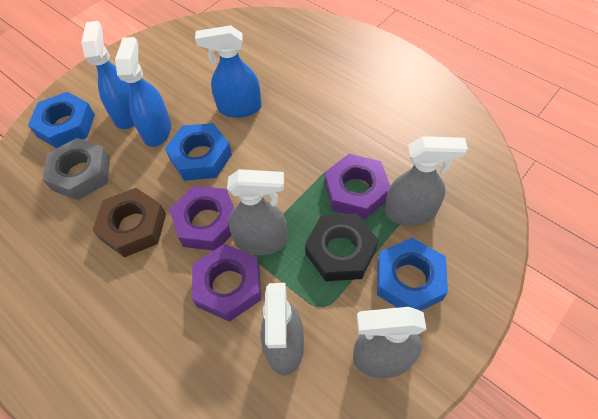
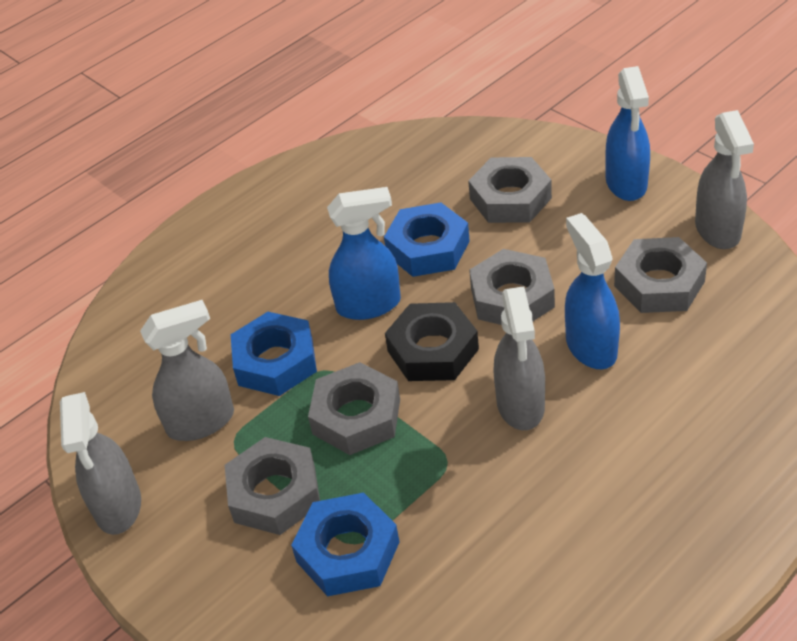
brown nut: [92,188,166,258] = 1 -> none = 0
grey nut: [42,138,110,200] = 1 -> [225,437,320,535] [308,362,400,455] [468,157,552,223] [469,249,555,325] [614,237,707,313] = 5
purple nut: [169,186,234,251] [192,244,261,322] [325,154,390,219] = 3 -> none = 0

